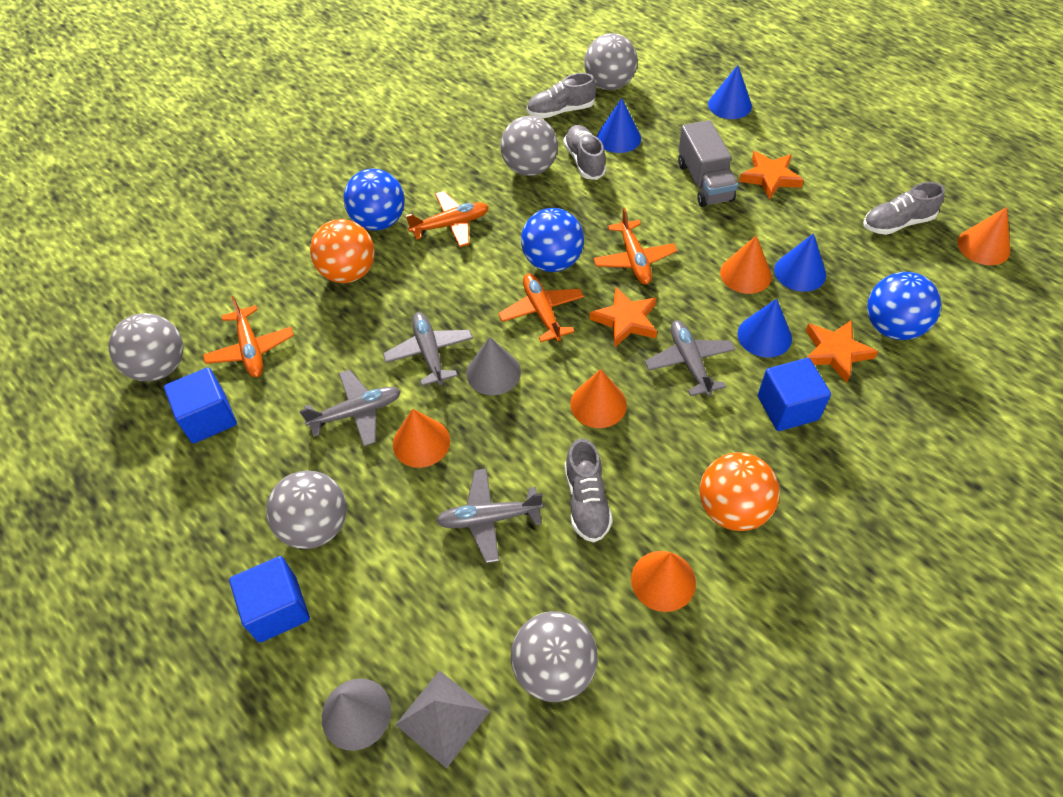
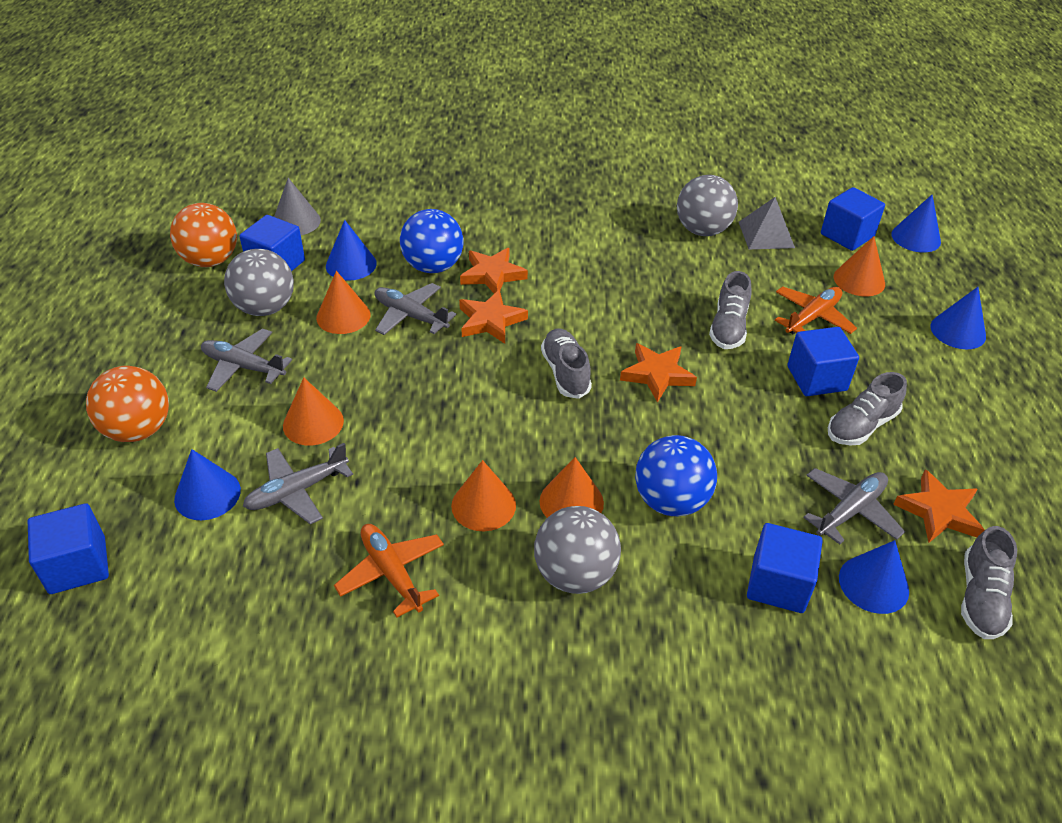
blue ball: [343,169,405,230] [521,208,584,272] [867,272,941,340] = 3 -> [400,209,463,273] [635,435,717,516] = 2
blue cone: [597,98,641,153] [708,65,752,119] [737,299,792,357] [774,233,826,292] = 4 -> [174,449,241,520] [326,220,377,281] [839,540,909,614] [891,194,941,252] [930,287,986,349] = 5
blue cube: [164,367,237,443] [229,556,310,643] [758,358,831,431] = 3 -> [28,503,109,594] [239,215,305,271] [747,523,823,613] [787,327,859,396] [821,187,885,251] = 5
grey ball: [109,313,183,381] [266,471,347,549] [501,116,558,176] [511,611,598,702] [584,33,638,90] = 5 -> [224,249,294,316] [534,506,621,594] [677,175,738,236] = 3
grey cone: [322,679,391,751] [466,337,521,395] = 2 -> [274,178,321,235] = 1
grey truck: [678,120,738,207] = 1 -> none = 0
orange plane: [203,296,294,377] [406,191,489,247] [498,273,584,342] [593,208,677,284] = 4 -> [334,524,444,617] [774,286,857,334] = 2
orange star: [590,287,657,348] [739,151,804,200] [806,320,878,383] = 3 -> [459,289,528,344] [460,248,528,294] [620,343,697,403] [893,469,984,543] = 4

